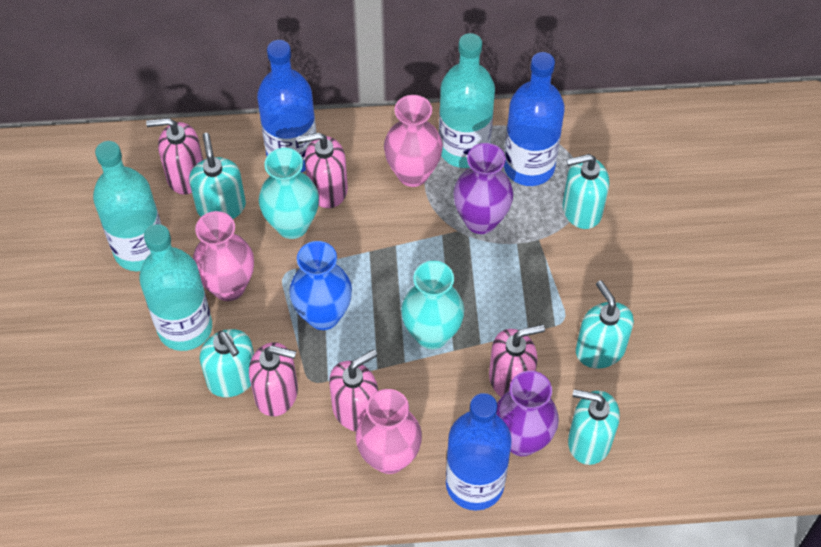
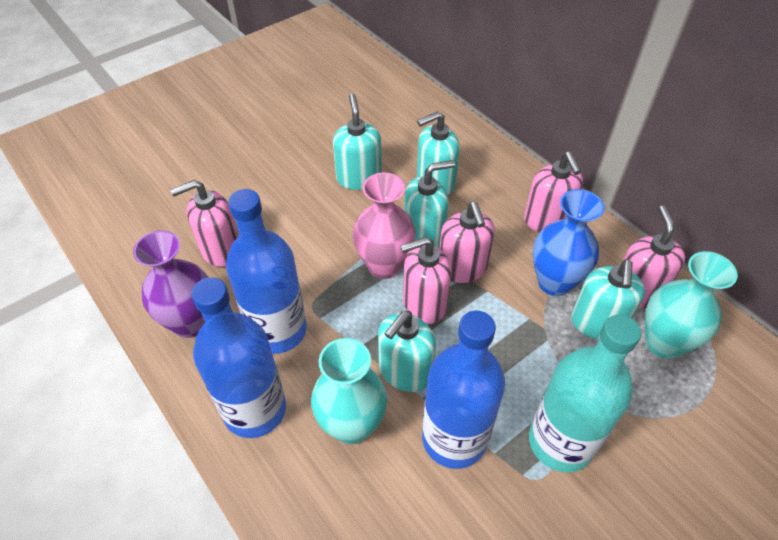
pink vase: [193,211,254,301] [356,389,422,474] [384,95,443,187] = 3 -> [353,173,416,279] = 1
purple vase: [453,143,513,234] [496,371,559,456] = 2 -> [133,231,209,338] = 1
turquoise bottle: [93,141,162,271] [139,224,212,351] [439,33,495,168] = 3 -> [529,315,641,473] = 1

